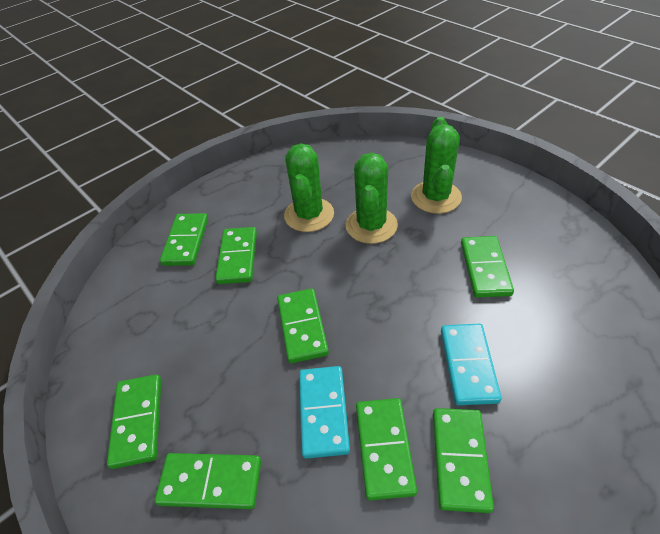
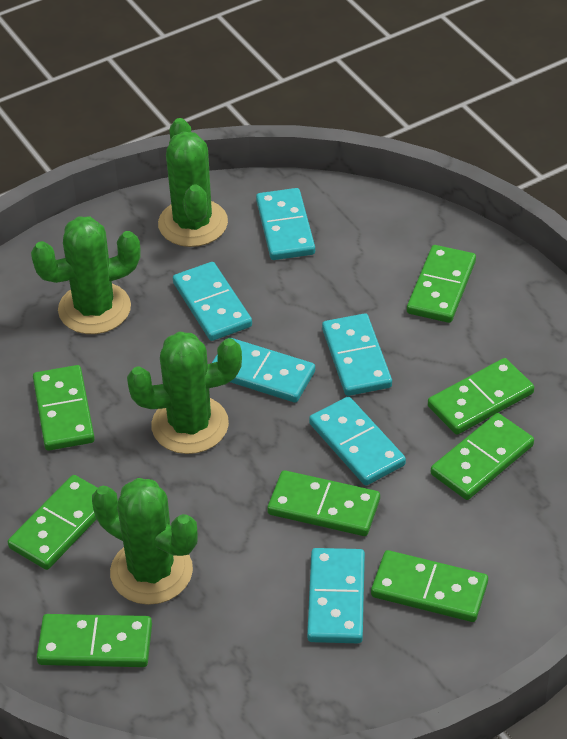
green cactus: [284,143,334,232] [346,153,398,244] [411,117,462,214] = 3 -> [31,217,140,334] [92,478,198,605] [127,332,242,454] [158,118,228,247] = 4
turquoise domino: [299,366,350,459] [441,324,502,405] = 2 -> [173,262,252,341] [212,337,315,403] [256,188,315,260] [307,548,365,643] [309,397,406,486] [322,313,392,396] = 6

